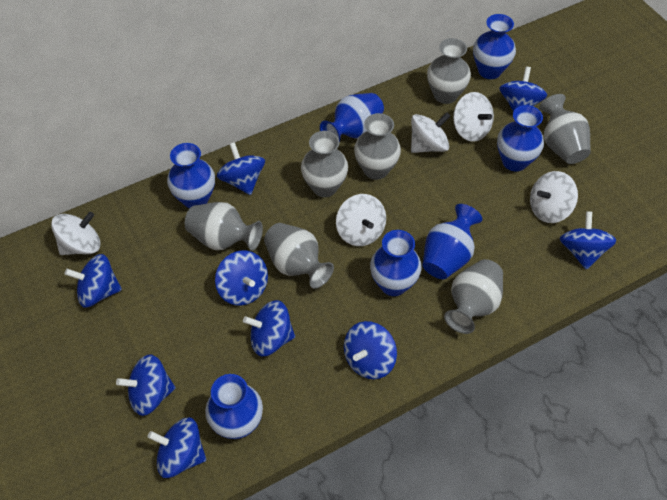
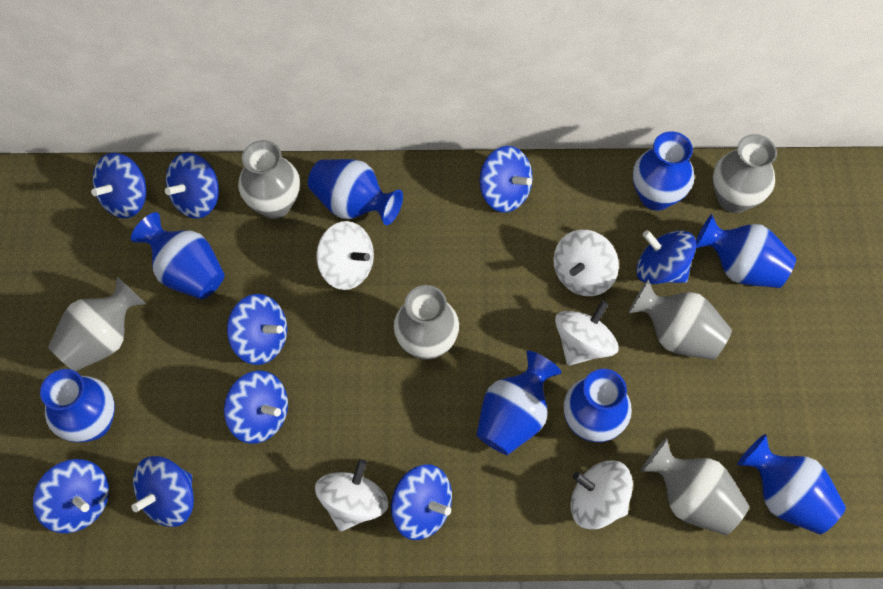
blue vase: [167,143,215,209] [205,374,263,439] [320,93,384,143] [370,230,422,296] [422,204,482,279] [473,14,516,79] [497,105,544,172] = 7 -> [40,369,115,443] [131,212,225,299] [308,159,403,225] [476,351,562,455] [564,369,632,442] [633,132,695,210] [696,214,796,288] [737,434,846,535] = 8
grey vase: [185,202,263,251] [264,223,334,289] [301,131,348,197] [354,113,401,180] [427,38,471,104] [444,259,503,334] [539,94,591,164] = 7 -> [48,277,146,371] [238,140,300,219] [394,285,459,360] [628,279,732,360] [640,438,749,535] [713,134,777,213] = 6

